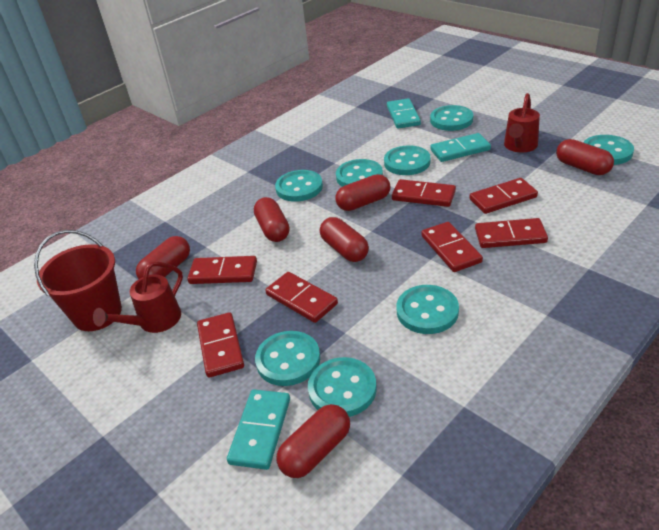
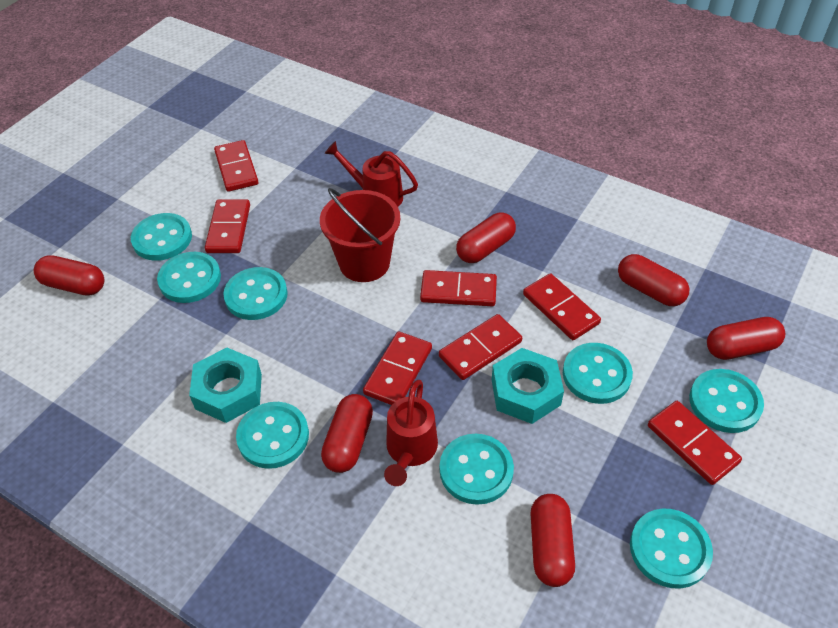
turquoise domino: [227,390,290,470] [387,98,421,129] [430,133,491,162] = 3 -> none = 0
turquoise nut: none = 0 -> [189,347,262,423] [492,348,564,424] = 2

